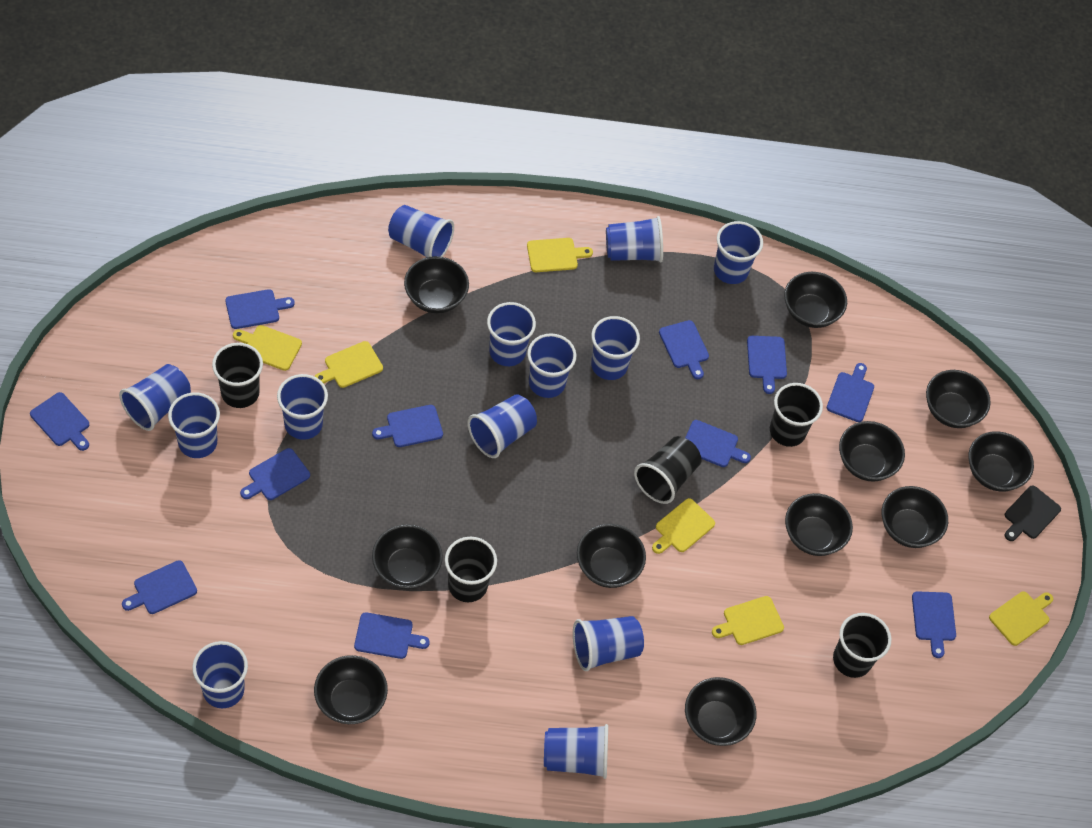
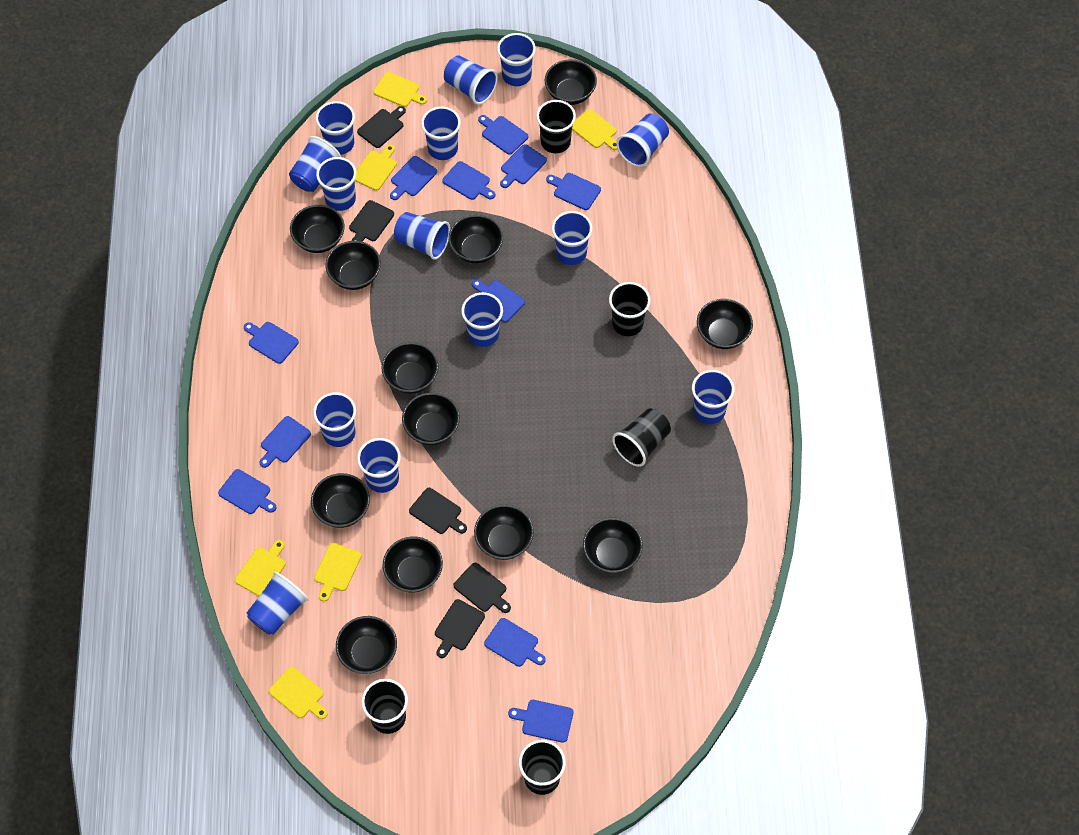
black bowl: [314,655,388,724] [372,524,443,589] [404,256,469,314] [577,524,646,588] [685,677,757,746] [784,272,847,328] [785,493,853,556] [839,421,905,482] [882,486,948,548] [926,370,991,428] [969,431,1034,492] = 11 -> [290,205,345,253] [311,473,370,528] [326,241,381,290] [336,616,397,674] [381,342,439,394] [383,537,443,592] [402,393,460,445] [448,215,503,263] [474,505,534,560] [545,59,597,105] [583,518,643,573] [697,299,753,349] = 12
black cutting board: [1005,485,1061,541] = 1 -> [349,200,394,242] [357,106,406,148] [409,488,467,534] [435,599,485,658] [453,563,511,613] = 5
blue cup: [119,364,191,431] [168,392,220,458] [192,641,248,708] [277,374,328,440] [388,205,454,257] [468,394,537,458] [487,302,536,366] [527,333,576,398] [544,724,608,779] [573,616,644,671] [591,316,640,380] [606,216,663,262] [714,221,763,284] = 13 -> [247,572,308,635] [289,136,341,192] [313,392,356,447] [315,101,355,155] [316,157,356,211] [357,438,401,493] [394,212,450,260] [421,107,461,160] [444,55,498,105] [461,292,503,347] [497,33,536,86] [552,211,592,265] [616,113,669,167] [692,370,734,424] = 14

